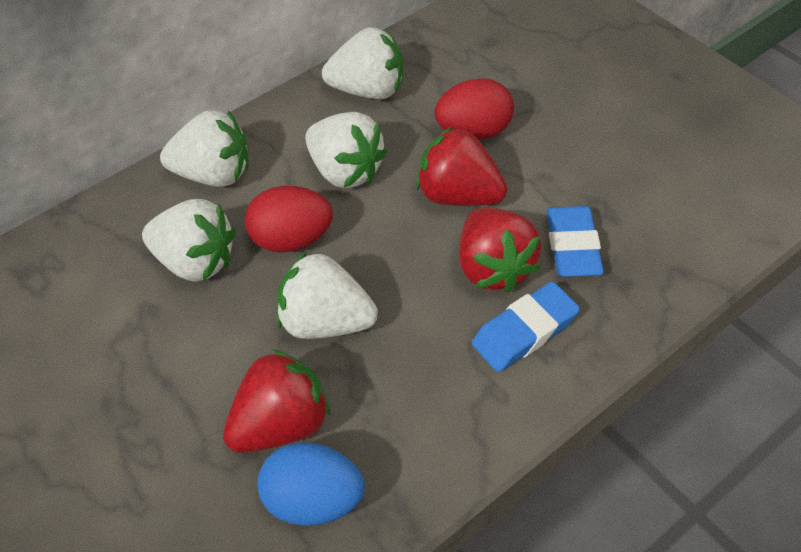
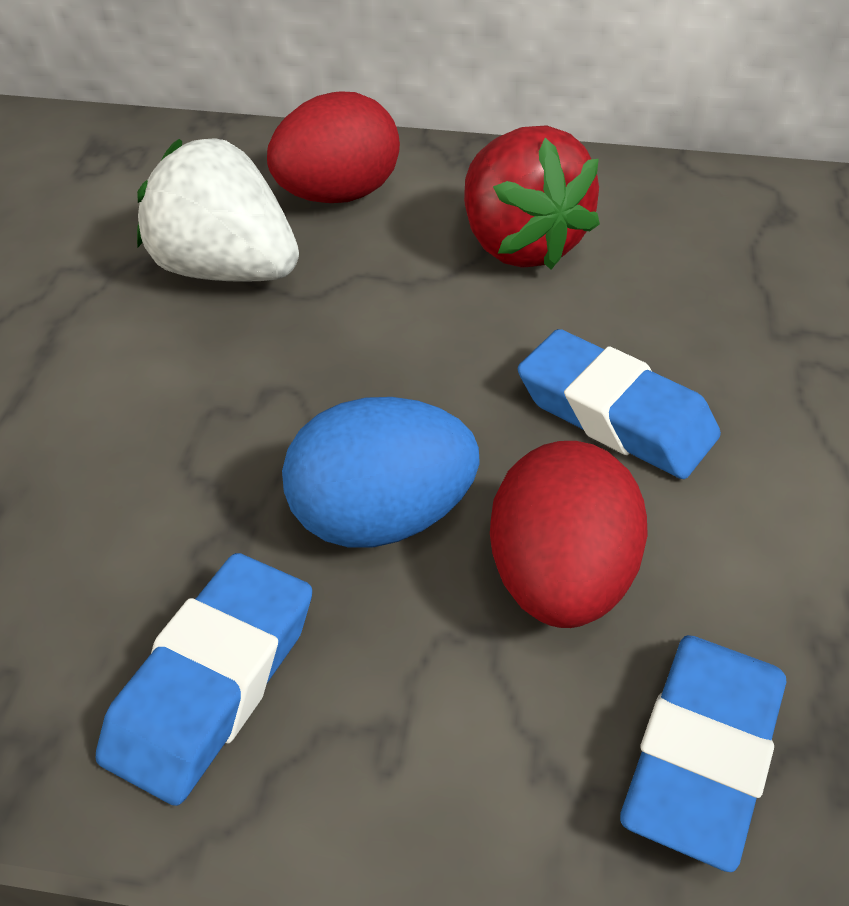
blue eraser: [472,282,580,372] [546,206,604,277] = 2 -> [96,553,312,806] [518,329,721,479] [620,635,786,872] = 3
red strawberry: [223,349,330,453] [416,127,507,206] [459,208,541,293] = 3 -> [464,125,600,269] = 1
white strawberry: [142,199,235,282] [160,110,249,187] [277,252,378,339] [305,112,387,188] [322,27,403,99] = 5 -> [137,138,299,282] = 1

